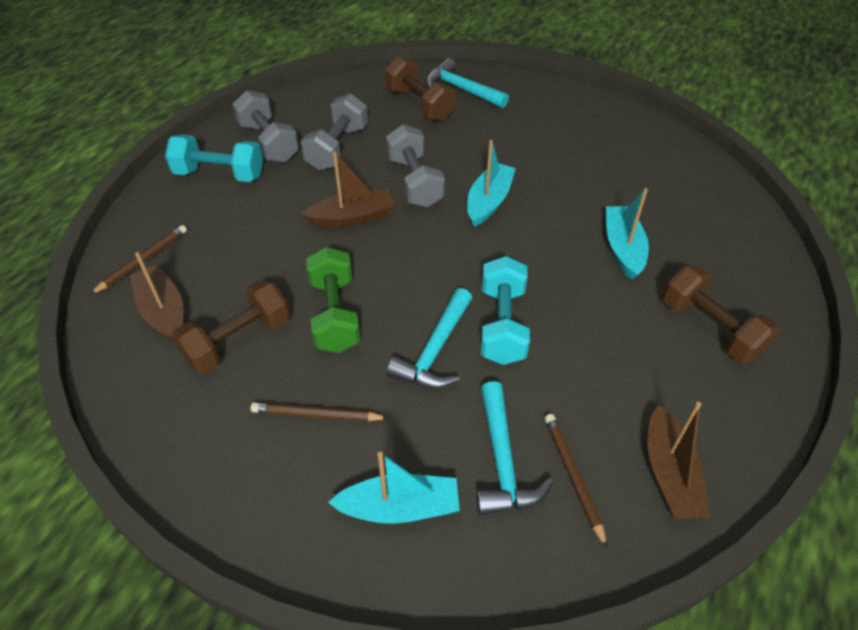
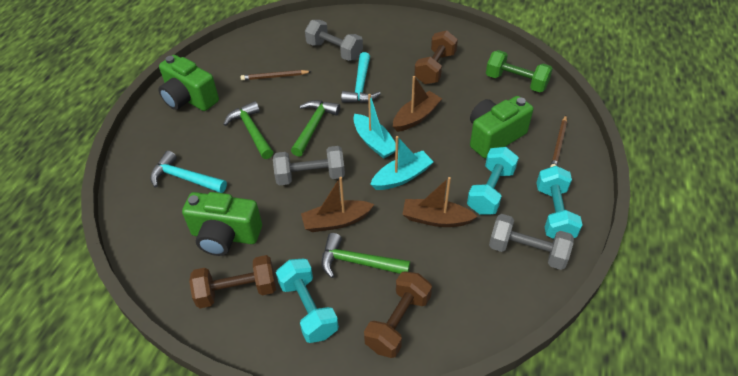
brown pencil: [90,225,187,295] [250,402,389,422] [545,414,607,548] = 3 -> [240,70,312,80] [550,115,567,167] = 2
green camera: none = 0 -> [159,55,219,111] [182,192,262,256] [470,96,533,158] = 3
green hammer: none = 0 -> [223,101,274,159] [291,100,340,157] [321,233,410,278] = 3
turquoise boat: [328,452,460,524] [467,140,516,227] [606,188,649,280] = 3 -> [353,94,396,159] [370,136,433,190] = 2
turquoise dumbbell: [165,134,263,182] [481,256,530,365] = 2 -> [276,259,339,343] [467,147,519,214] [537,166,582,239] = 3
turquoise hammer: [386,288,472,389] [426,58,509,108] [476,381,553,515] = 3 -> [150,151,227,193] [341,52,381,103] = 2

